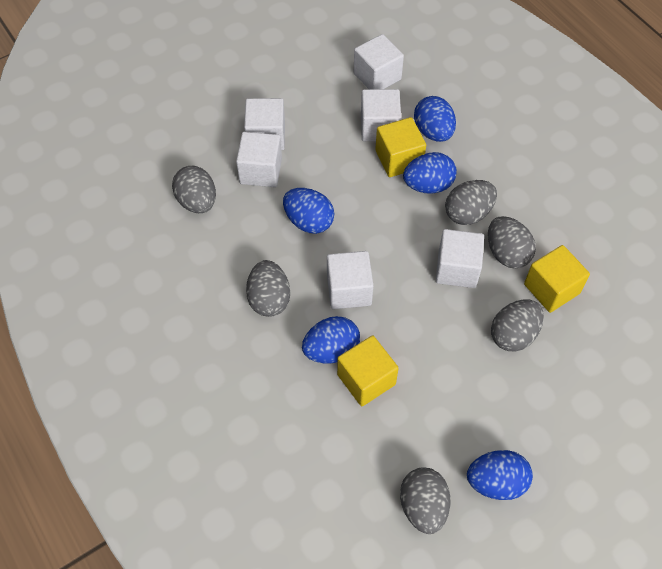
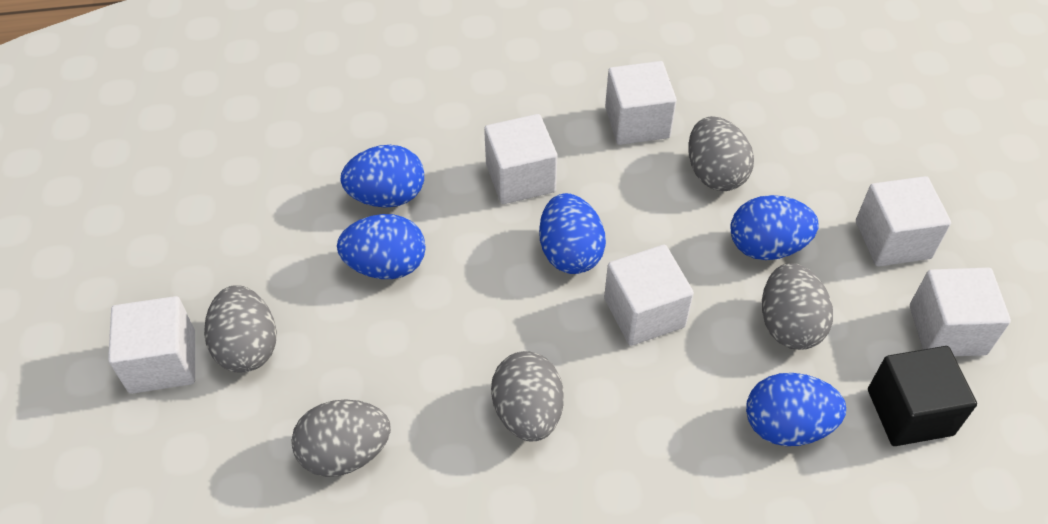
black cube: none = 0 -> [868,346,977,446] = 1
grey egg: [172,166,216,213] [246,260,290,317] [400,467,451,534] [445,180,497,225] [488,216,536,269] [491,300,544,352] = 6 -> [204,285,277,373] [291,399,391,477] [491,351,564,442] [688,116,754,191] [762,263,833,350] = 5
yellow cube: [337,335,399,406] [375,117,426,177] [524,245,590,313] = 3 -> none = 0

